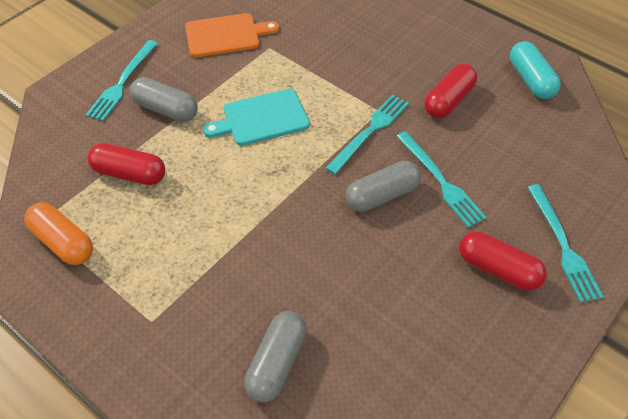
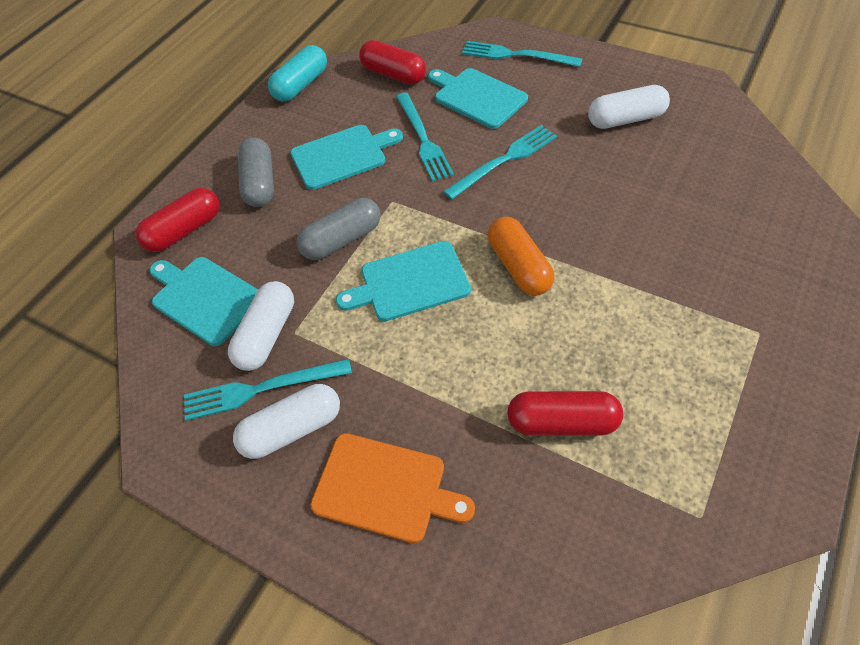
grey capsule: [130,77,198,122] [244,311,307,402] [345,161,421,212] = 3 -> [238,137,274,207] [296,198,381,260] = 2
turquoise cutting board: [203,89,310,146] = 1 -> [150,257,258,346] [290,125,403,190] [336,241,471,321] [428,68,528,129] = 4
white capsule: none = 0 -> [228,281,294,371] [233,384,340,459] [588,85,670,129] = 3

